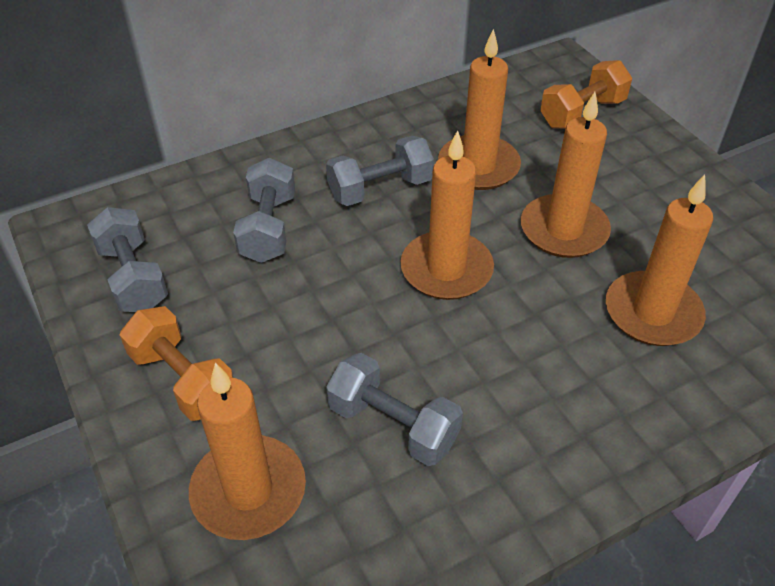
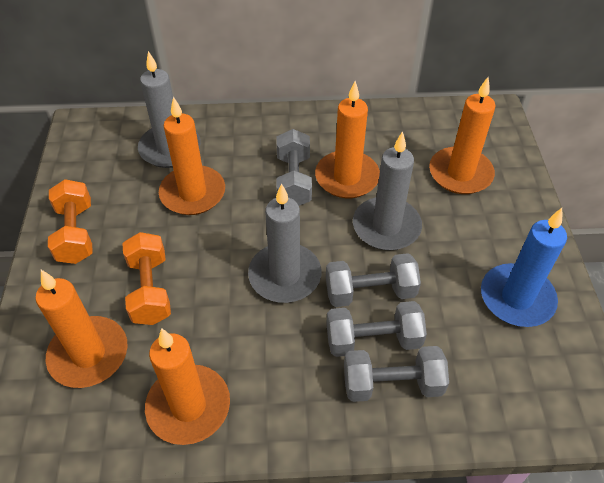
blue candle: none = 0 -> [481,208,567,327] = 1
grey candle: none = 0 -> [138,51,201,168] [248,183,321,303] [353,131,422,250] = 3

